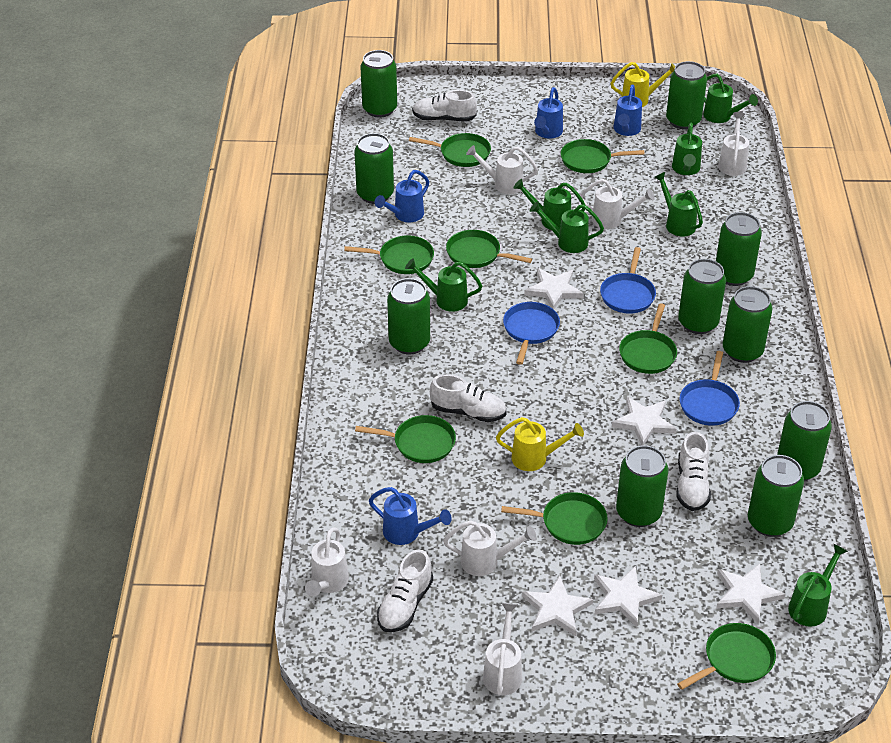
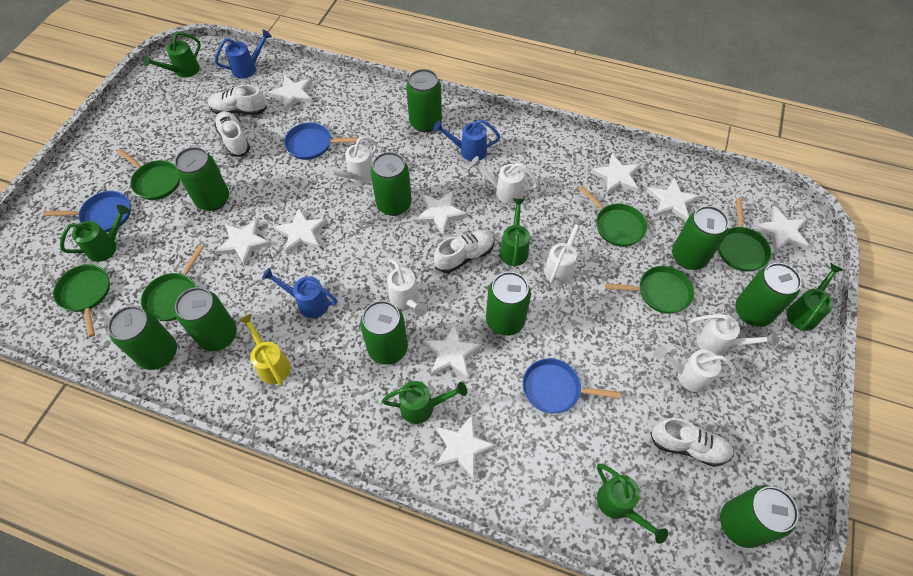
blue watering can: [369,487,452,545] [375,170,429,222] [534,87,563,139] [613,85,642,136] = 4 -> [215,30,272,79] [262,268,337,318] [433,119,500,161] = 3
green pan: [344,235,434,274] [355,415,456,463] [409,133,491,167] [446,230,532,268] [501,492,608,545] [561,139,644,173] [619,303,677,374] [677,623,776,690] = 8 -> [53,264,110,337] [117,149,180,200] [141,245,204,321] [578,186,647,247] [605,266,694,314] [718,198,771,272] = 6
green watering can: [405,258,482,312] [513,179,585,230] [530,201,604,253] [654,172,703,236] [672,123,702,175] [703,74,758,123] [788,543,848,627] = 7 -> [60,205,130,262] [143,32,201,78] [382,381,467,424] [499,198,530,267] [597,464,668,544] [786,263,844,331] = 6
white star: [522,576,593,636] [524,268,584,309] [594,566,662,627] [612,397,676,446] [716,564,786,624] = 5 -> [215,218,271,266] [267,75,313,111] [274,208,328,254] [415,191,467,236] [423,324,482,378] [435,414,497,480] [591,153,641,195] [646,178,700,221] [754,206,810,252] = 9
yellow watering can: [496,417,584,471] [610,62,675,107] = 2 -> [239,314,291,386] = 1

